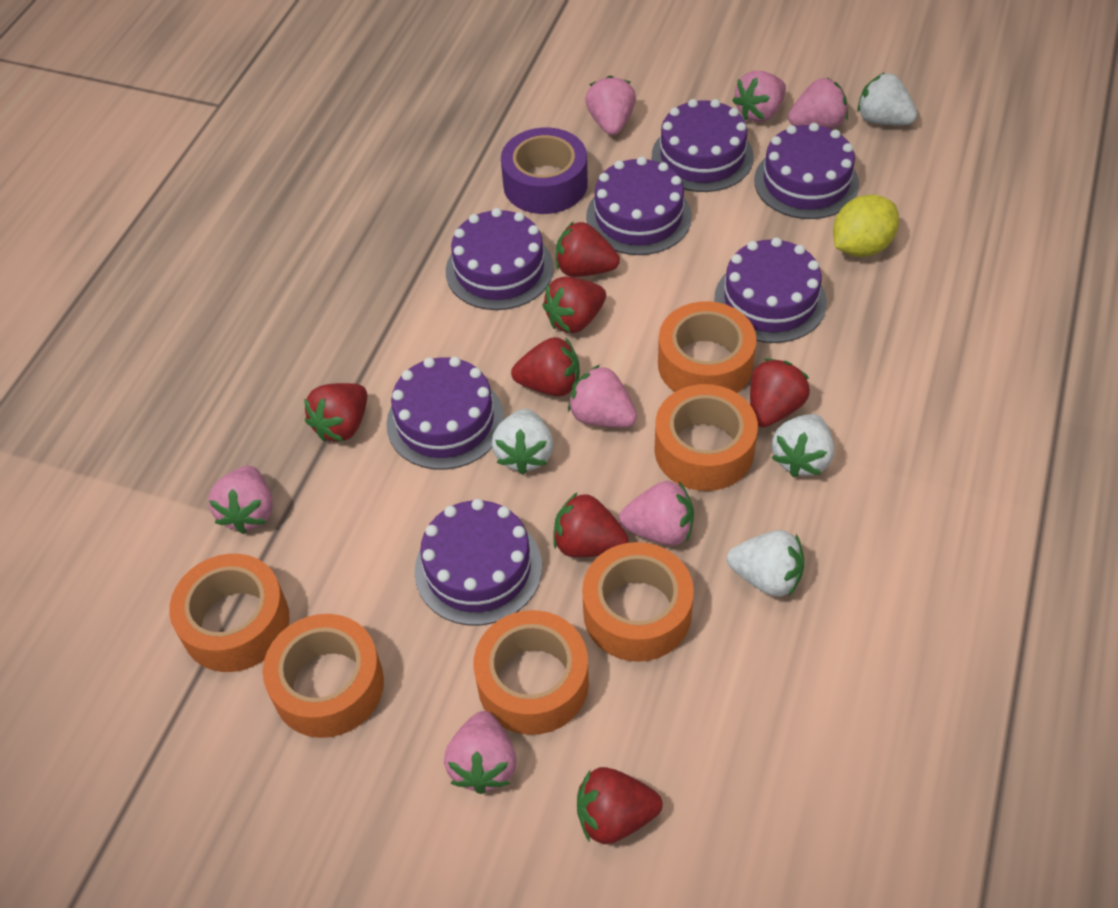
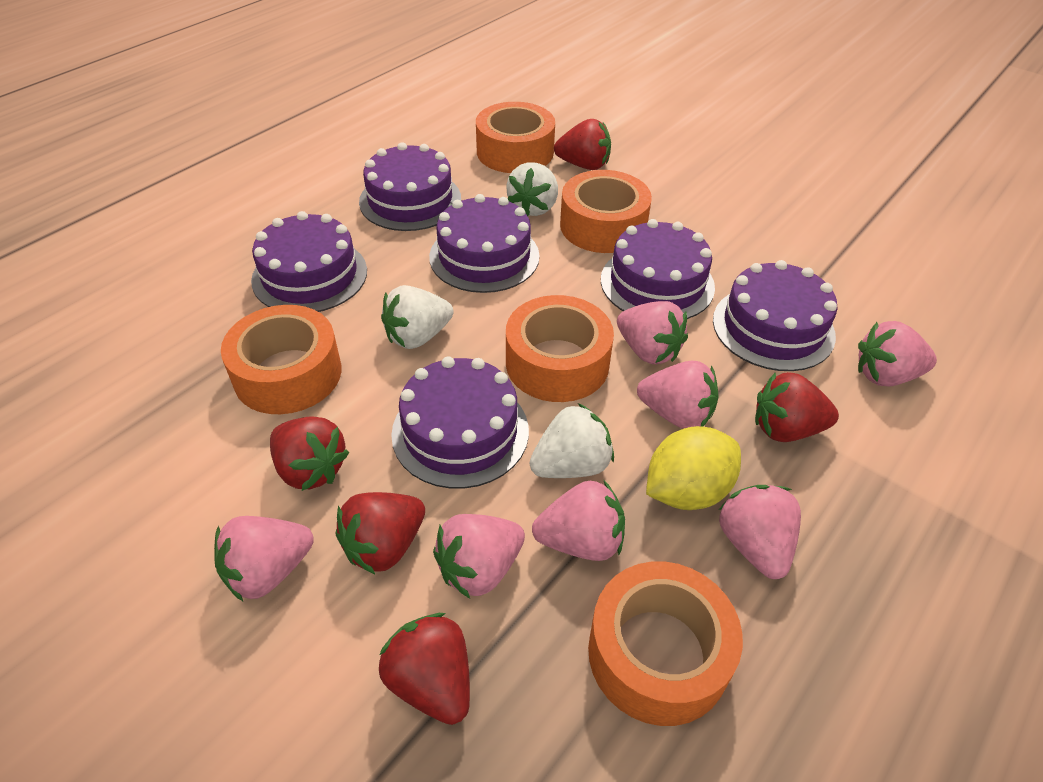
orange tape: [169,554,290,672] [263,614,384,738] [474,610,589,735] [582,542,694,662] [654,384,758,491] [658,301,757,393] = 6 -> [221,305,341,414] [476,102,555,173] [506,295,614,402] [560,170,652,253] [588,561,743,726] = 5
purple cake: [386,357,504,470] [414,499,542,625] [446,208,554,310] [586,157,692,255] [652,99,754,192] [714,237,827,343] [754,123,859,219] = 7 -> [251,211,367,312] [359,142,461,231] [391,356,529,489] [429,194,539,293] [601,219,715,319] [713,260,837,371] = 6
purple tape: [501,128,588,214] = 1 -> none = 0
red strawberry: [304,383,367,442] [511,337,580,397] [543,276,606,333] [554,492,628,557] [556,221,620,277] [577,767,663,844] [750,358,810,427] = 7 -> [270,416,349,491] [336,492,425,574] [379,613,470,725] [554,119,611,170] [755,372,839,442] = 5
white strawberry: [492,409,554,474] [727,530,804,597] [772,414,834,477] [857,73,917,125] = 4 -> [381,285,454,349] [506,162,558,216] [529,403,614,478] = 3

